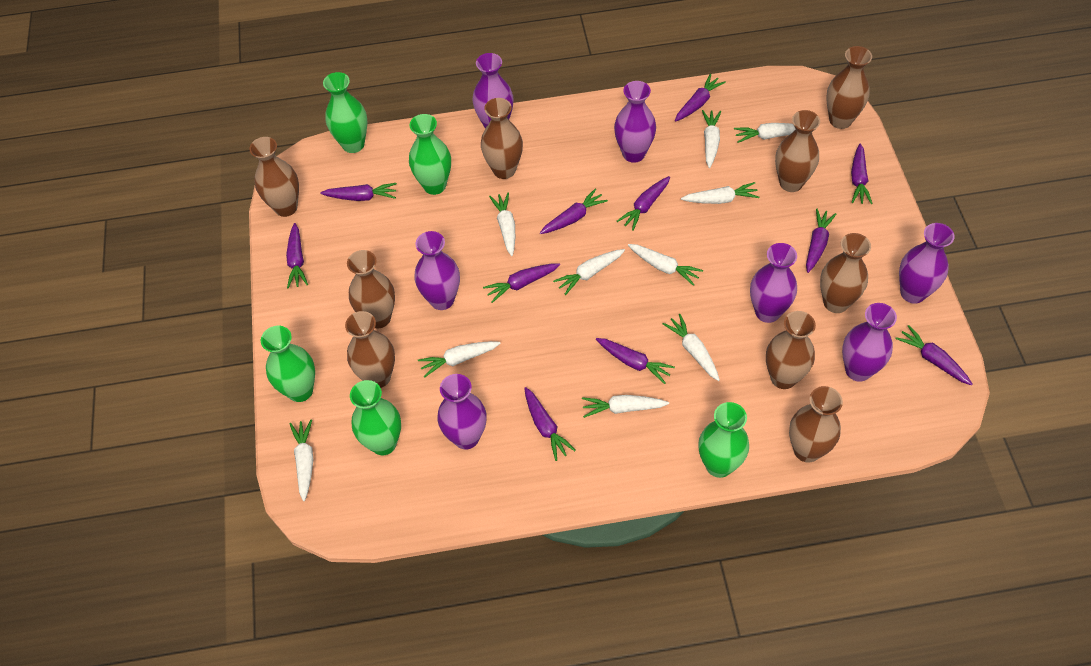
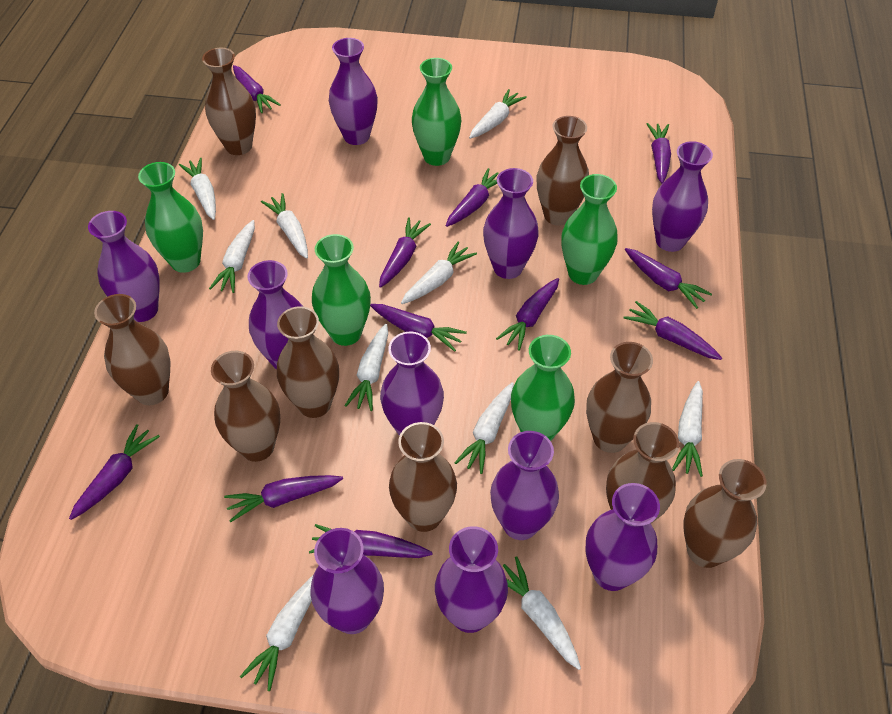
purple vase: [415,231,460,310] [437,374,486,449] [473,53,514,129] [614,81,656,163] [750,243,797,323] [842,303,897,382] [899,223,955,304] = 7 -> [88,211,159,322] [247,260,303,369] [311,528,384,634] [329,38,378,145] [380,332,444,436] [435,526,508,633] [483,168,539,279] [490,431,559,540] [585,483,660,591] [652,141,713,252] = 10

